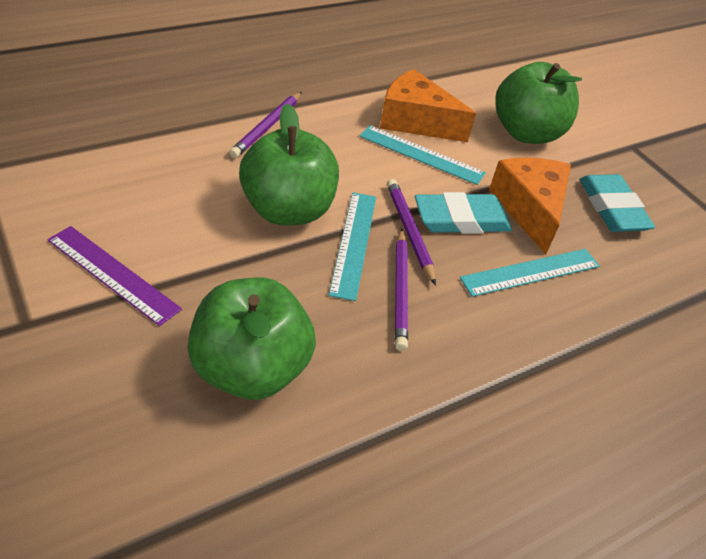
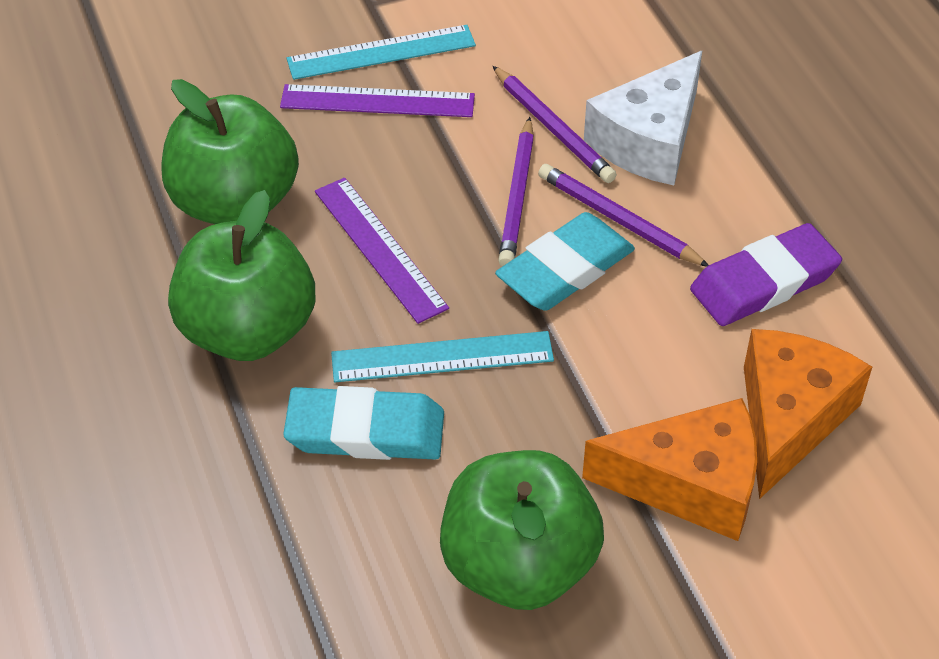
purple eraser: none = 0 -> [690,223,842,326] = 1
purple ruler: [47,226,182,326] = 1 -> [280,84,475,117] [315,178,449,324] = 2
turquoise ruler: [329,192,376,301] [360,125,486,185] [460,249,600,297] = 3 -> [287,25,476,80] [331,331,554,382] = 2
white cheese: none = 0 -> [584,51,702,185] = 1

